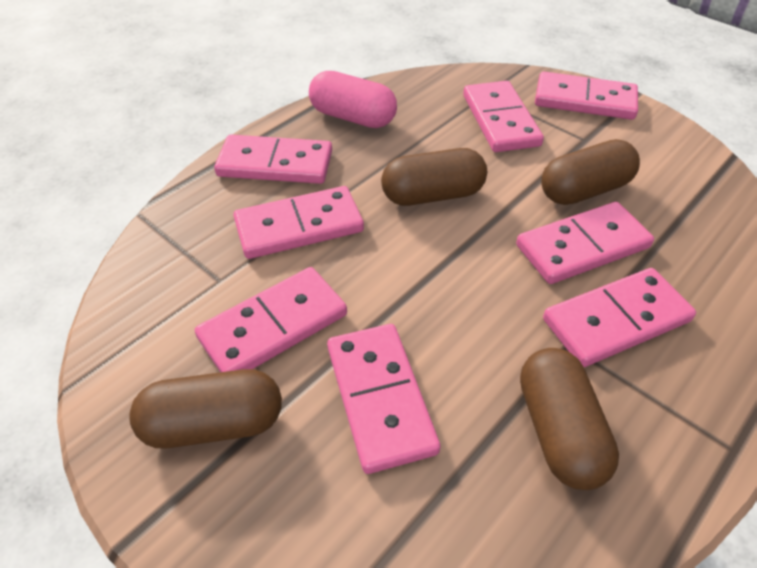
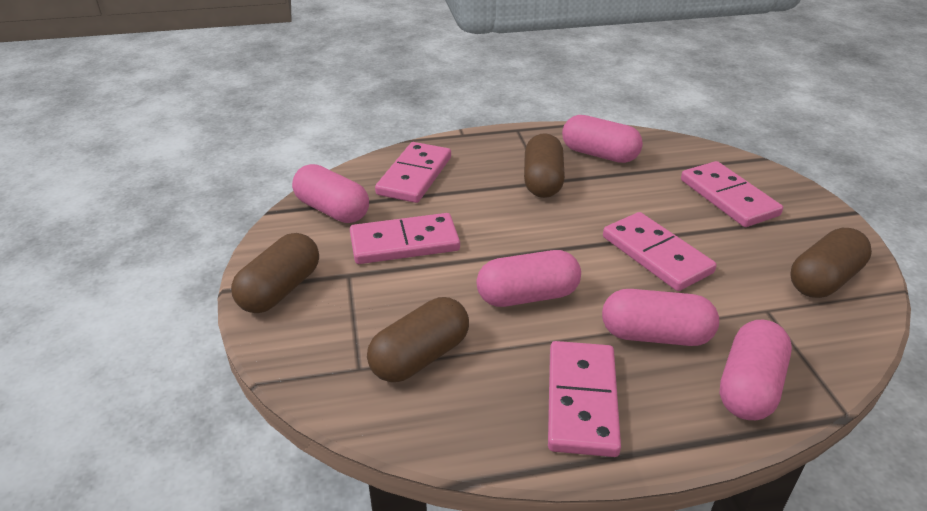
pink capsule: [309,71,397,128] = 1 -> [292,164,369,223] [476,250,581,307] [562,115,643,163] [602,289,719,346] [719,320,792,420] = 5
pink domino: [195,267,347,372] [214,135,332,184] [233,186,364,259] [327,324,440,474] [463,81,544,152] [516,202,654,284] [535,72,638,120] [543,268,696,367] = 8 -> [350,213,460,264] [375,142,451,203] [548,341,621,457] [603,212,717,291] [681,161,783,227] = 5

